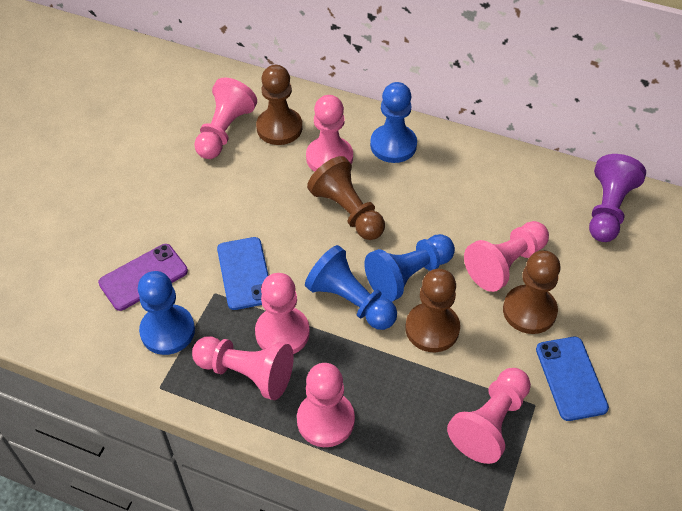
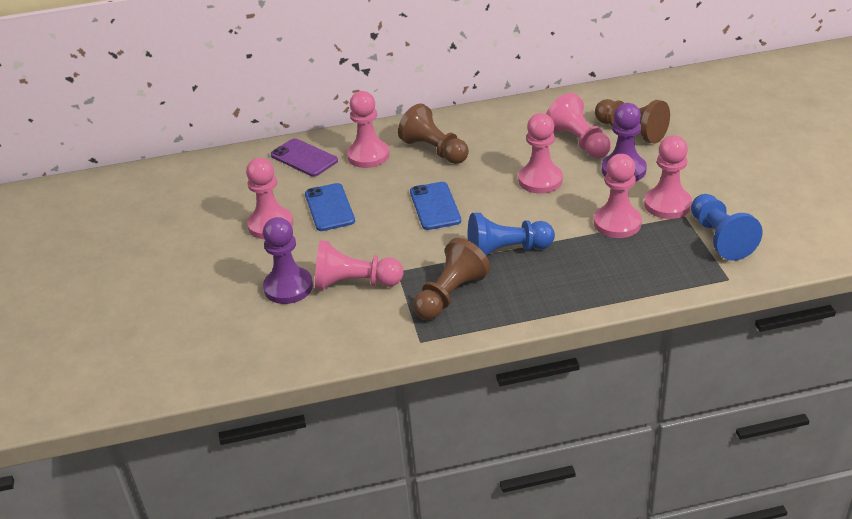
blue pawn: [138,271,195,355] [305,245,397,330] [364,234,455,302] [370,82,417,163] = 4 -> [468,213,555,256] [691,194,763,261] = 2
brown pawn: [256,65,302,145] [307,156,385,240] [406,269,460,352] [503,250,561,334] = 4 -> [398,103,469,164] [413,238,490,320] [595,99,670,143] = 3
purple pawn: [589,154,646,242] = 1 -> [263,217,313,304] [602,103,647,182] = 2

